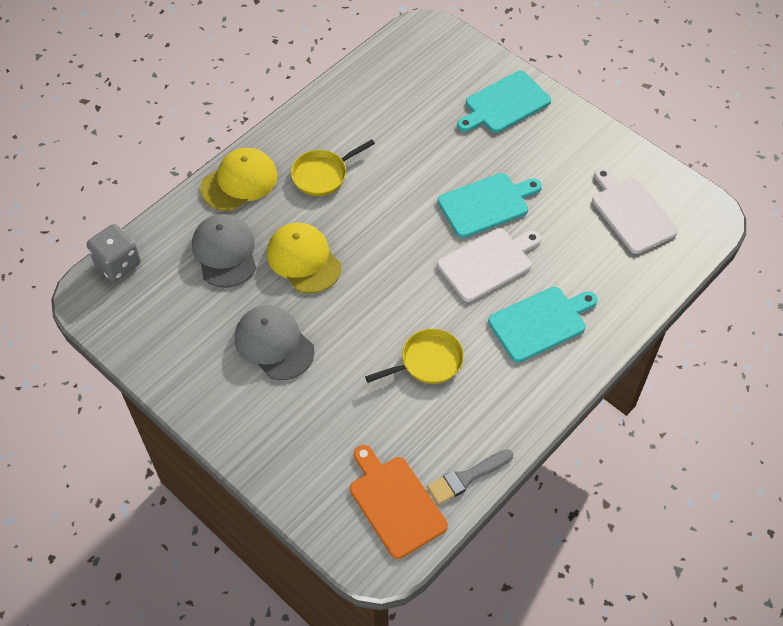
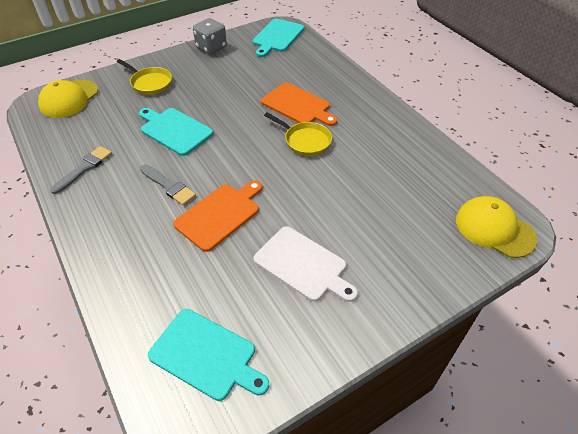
grey brush: [427,449,513,505] = 1 -> [50,146,112,194] [140,164,196,205] = 2
grey cap: [192,214,256,288] [235,305,314,380] = 2 -> none = 0
orange cutting board: [350,445,448,559] = 1 -> [173,180,263,252] [261,82,337,126] = 2
white cutting board: [437,228,541,302] [592,168,678,254] = 2 -> [253,226,358,302] = 1

